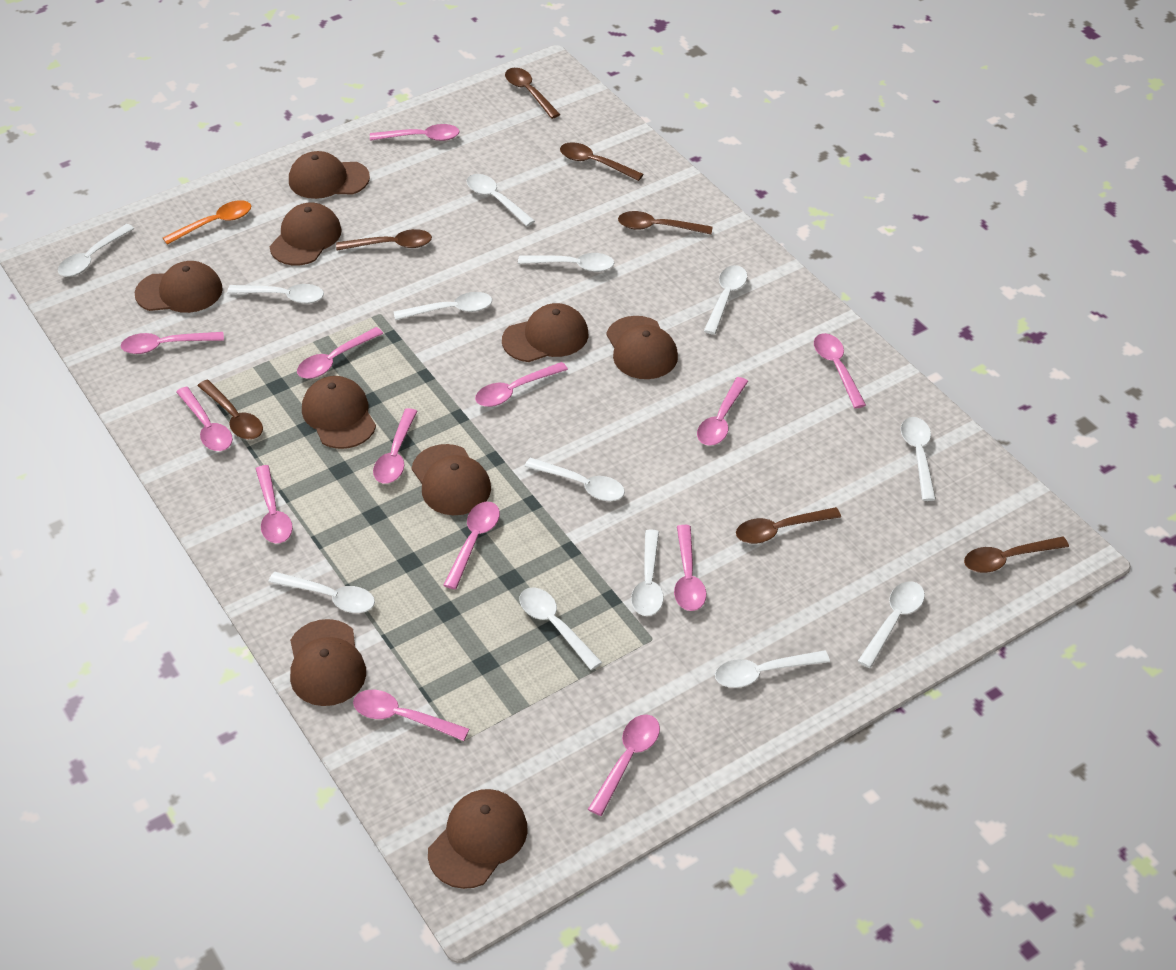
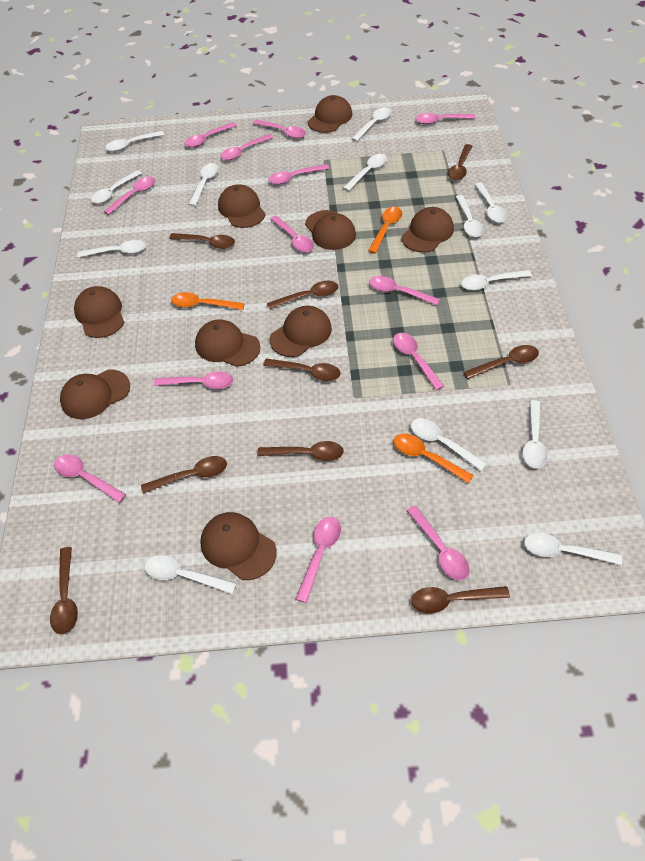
brown spoon: [198,380,263,440] [336,229,432,251] [505,68,560,119] [560,142,644,181] [618,211,712,235] [736,507,841,544] [964,537,1069,573] = 7 -> [50,547,78,634] [141,456,227,494] [169,233,235,249] [257,441,344,461] [263,358,341,381] [267,281,338,309] [411,586,510,613] [448,144,472,181] [463,345,539,379] = 9
orange spoon: [163,200,251,245] = 1 -> [171,292,245,310] [368,207,402,254] [394,434,474,483] = 3

